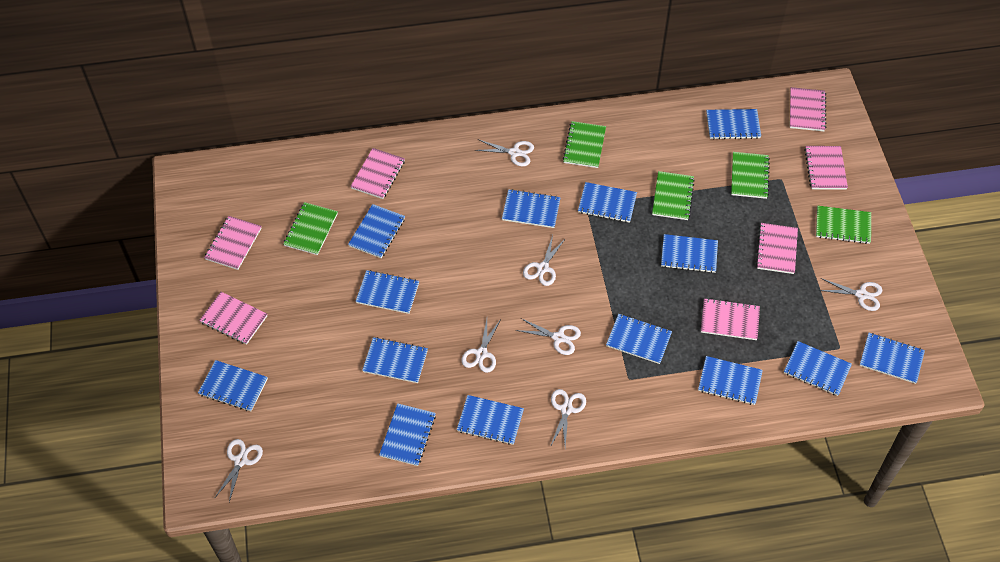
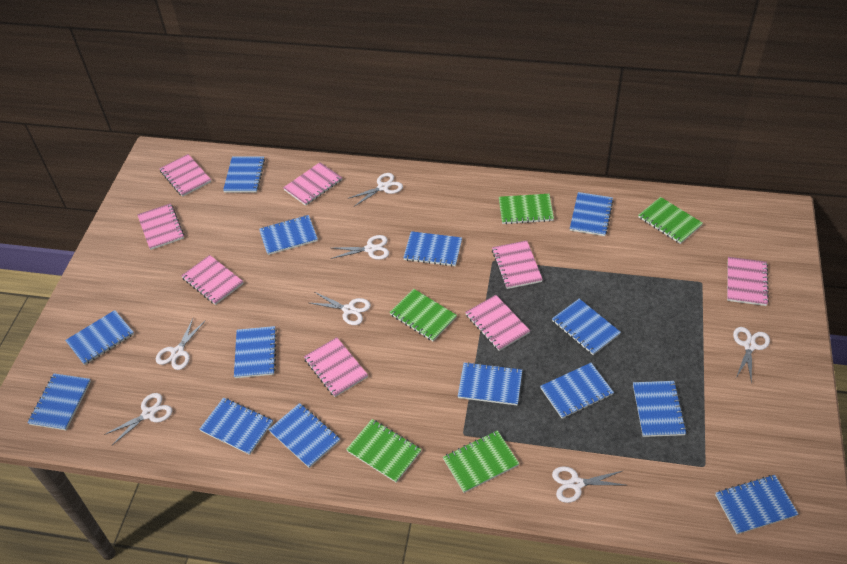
pink notebook: [199,292,267,345] [204,216,262,270] [350,148,405,199] [701,298,760,340] [756,223,798,274] [790,87,826,131] [804,146,848,189] = 7 -> [137,203,184,250] [159,154,211,197] [181,255,244,305] [283,162,342,206] [304,337,368,397] [465,295,530,351] [492,240,543,289] [727,257,769,306] = 8

